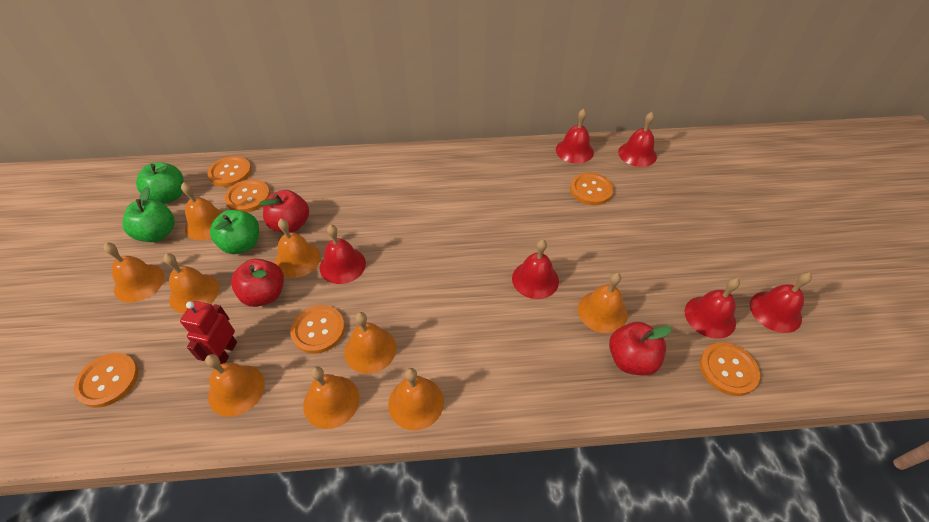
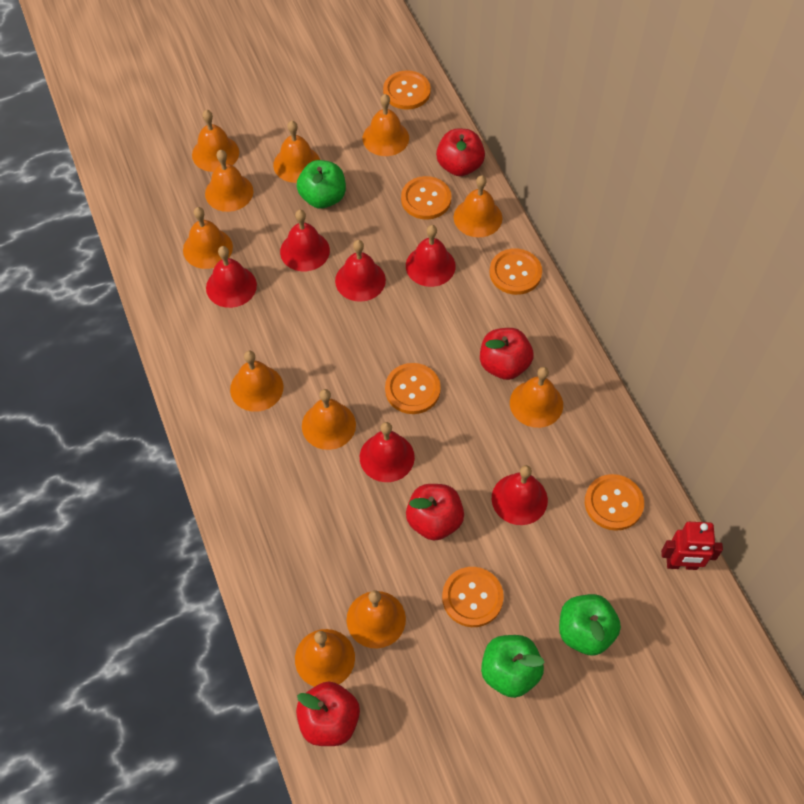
orange bell: [104,243,165,303] [163,253,219,313] [181,182,224,241] [205,354,265,417] [275,219,321,278] [303,366,359,429] [344,312,396,374] [388,368,444,430] [578,273,628,333] = 9 -> [183,207,233,269] [192,110,239,172] [205,150,253,212] [230,351,283,412] [273,121,320,183] [295,629,355,687] [302,389,356,450] [347,590,406,648] [363,94,409,156] [454,175,502,237] [510,367,563,428] = 11
red apple: [231,259,284,307] [259,190,309,233] [609,322,672,375] = 3 -> [296,681,360,746] [406,484,464,541] [436,129,485,176] [480,328,534,380] = 4

